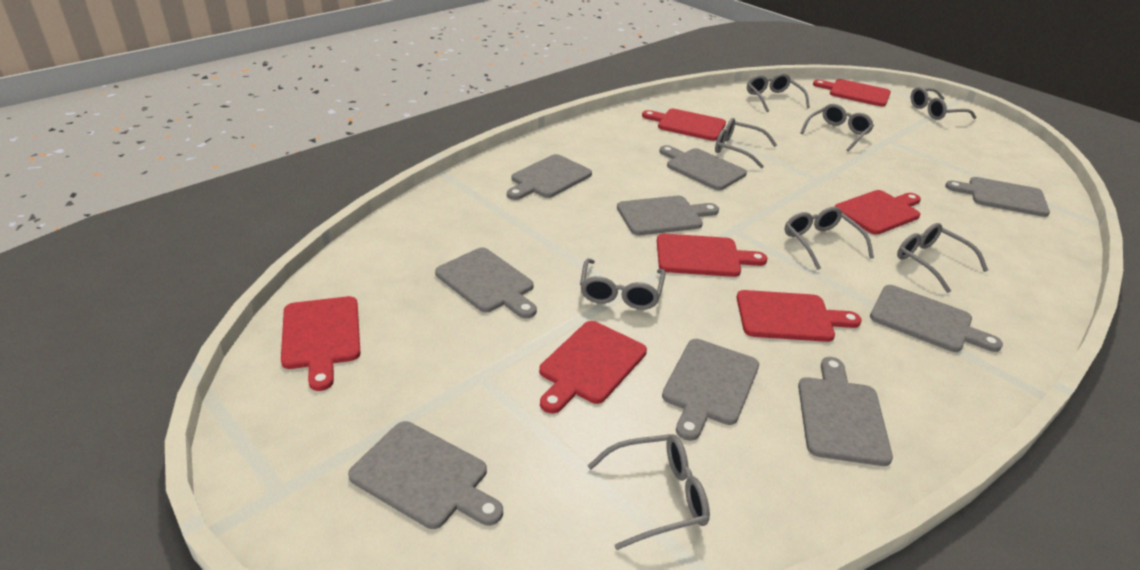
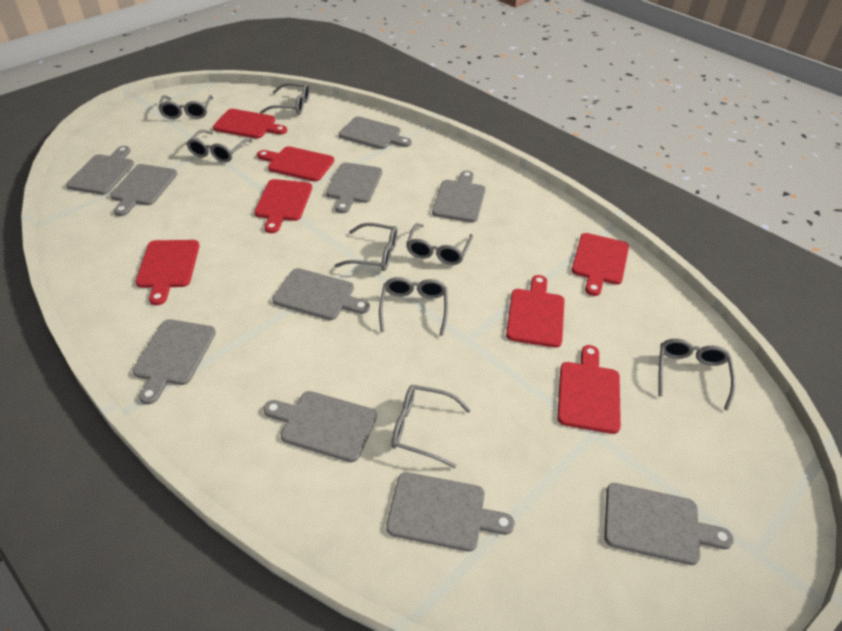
grey cutting board: [348,421,503,529] [435,248,537,318] [507,154,592,200] [617,196,719,235] [659,145,747,190] [662,339,759,441] [798,357,893,466] [870,285,1003,352] [945,177,1050,217] = 9 -> [66,146,134,195] [110,164,177,216] [132,319,216,404] [263,391,377,462] [272,268,370,320] [326,162,382,213] [339,116,412,149] [386,472,515,552] [432,171,485,222] [604,483,734,565] = 10

